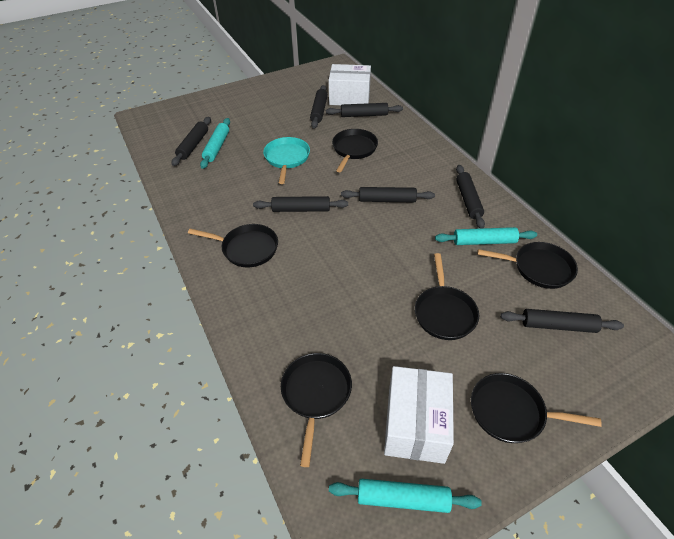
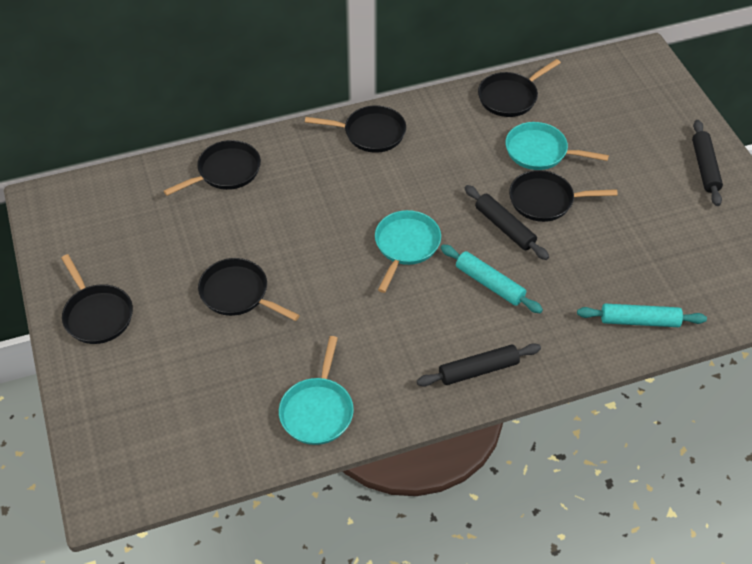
black rolling pin: [171,117,211,166] [253,196,348,212] [310,85,328,128] [326,103,403,117] [341,187,435,202] [456,165,485,228] [500,309,624,333] = 7 -> [417,343,541,387] [465,185,549,260] [692,120,723,206] = 3
turquoise pan: [263,137,310,184] = 1 -> [279,336,354,445] [375,210,441,293] [505,122,609,170] = 3
turquoise rolling pin: [200,118,230,169] [329,479,482,513] [435,227,537,245] = 3 -> [441,244,543,313] [577,304,707,327] = 2
white box: [329,64,371,105] [384,366,454,464] = 2 -> none = 0

